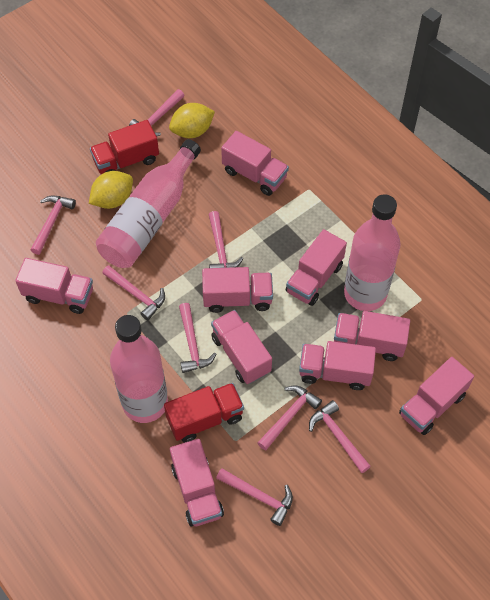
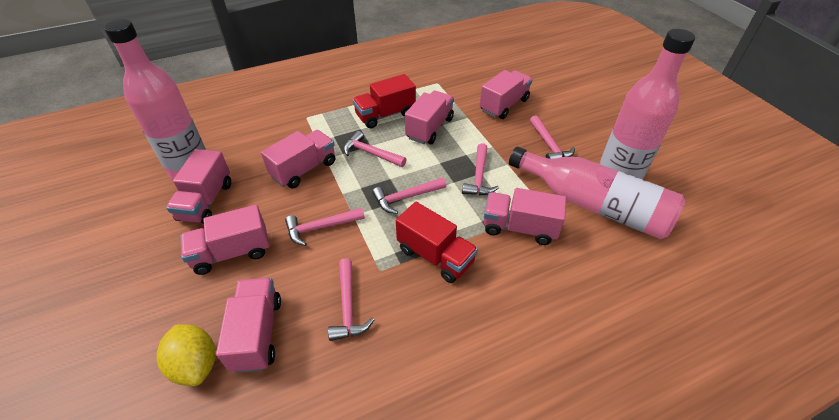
pink hammer: [31,195,76,255] [102,265,165,320] [129,89,185,136] [179,303,217,373] [209,211,243,268] [216,468,293,526] [257,386,322,451] [309,400,371,473] = 8 -> [285,208,365,246] [328,258,374,341] [344,131,407,167] [372,177,446,214] [462,143,499,195] [530,116,575,159] = 6
pink truck: [15,258,93,314] [170,439,224,527] [202,267,273,313] [211,310,272,384] [221,131,289,196] [286,229,347,306] [299,341,376,390] [334,311,410,361] [399,357,474,435] = 9 -> [166,149,231,224] [180,205,270,275] [216,278,281,373] [261,130,335,188] [405,91,454,144] [480,70,533,119] [484,188,566,245] = 7
yellow lemon: [89,171,133,209] [169,103,215,138] = 2 -> [157,324,216,386] = 1

